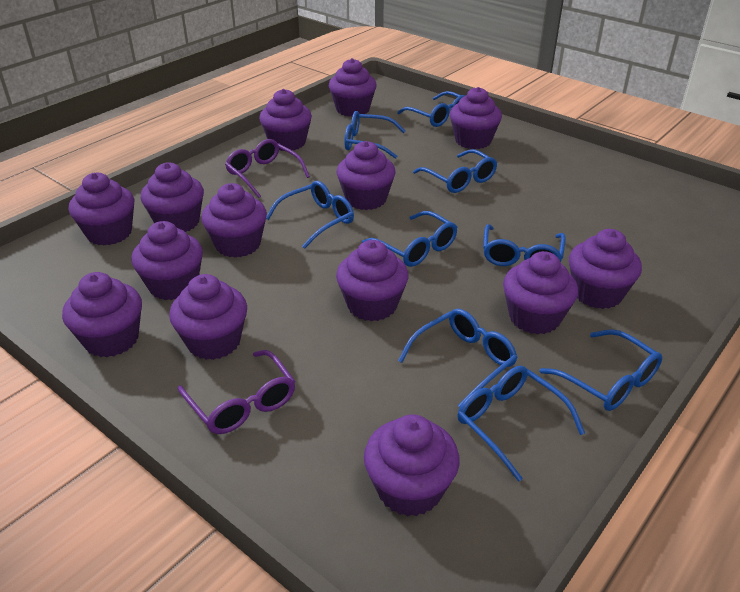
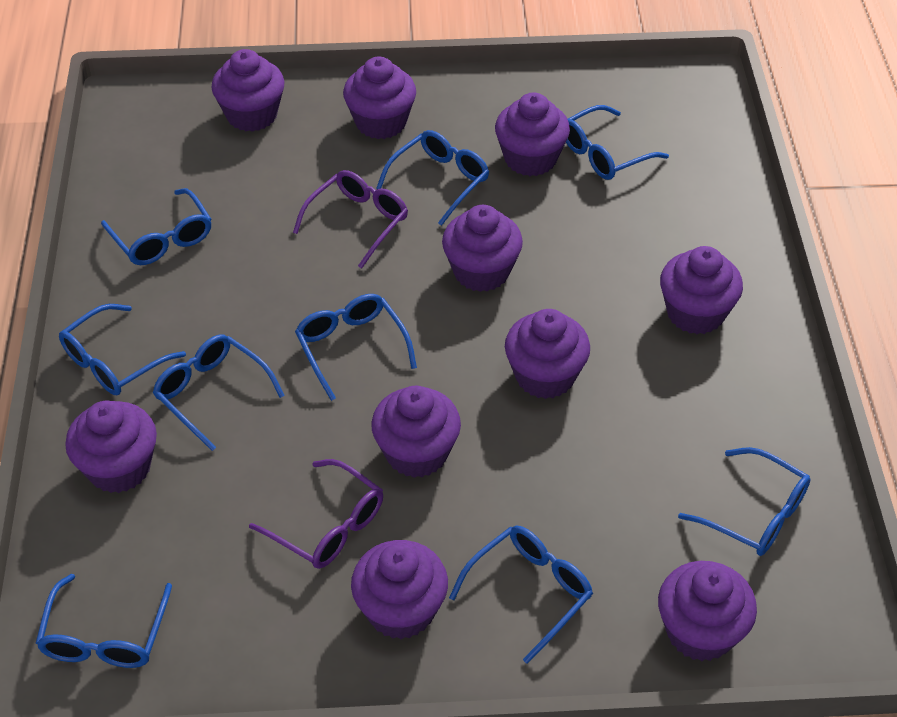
purple cupcake: [62,272,142,357] [69,173,134,246] [131,221,203,300] [141,162,204,232] [169,274,247,360] [201,183,267,258] [259,89,312,151] [329,58,377,117] [336,240,408,321] [337,141,396,210] [364,414,460,517] [450,87,502,149] [503,251,578,334] [569,229,642,309] = 14 -> [65,401,157,493] [211,49,285,132] [343,56,416,139] [351,540,448,639] [371,386,461,478] [442,205,523,292] [495,92,570,176] [505,309,590,399] [658,561,757,661] [660,246,743,334] = 10

